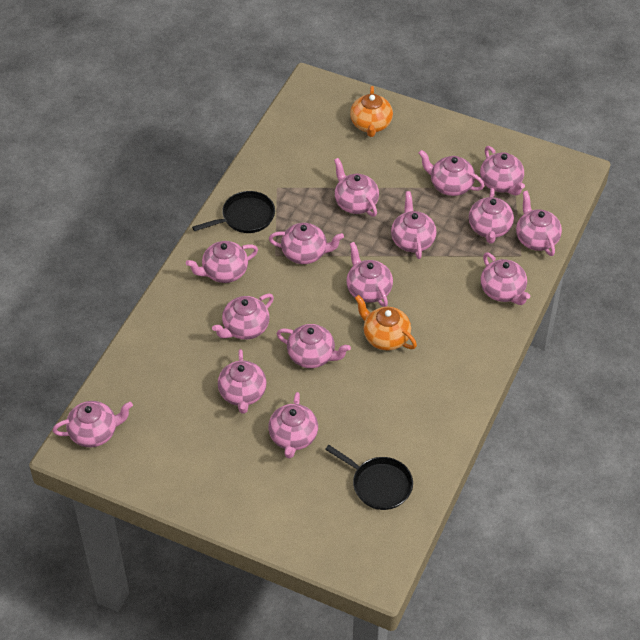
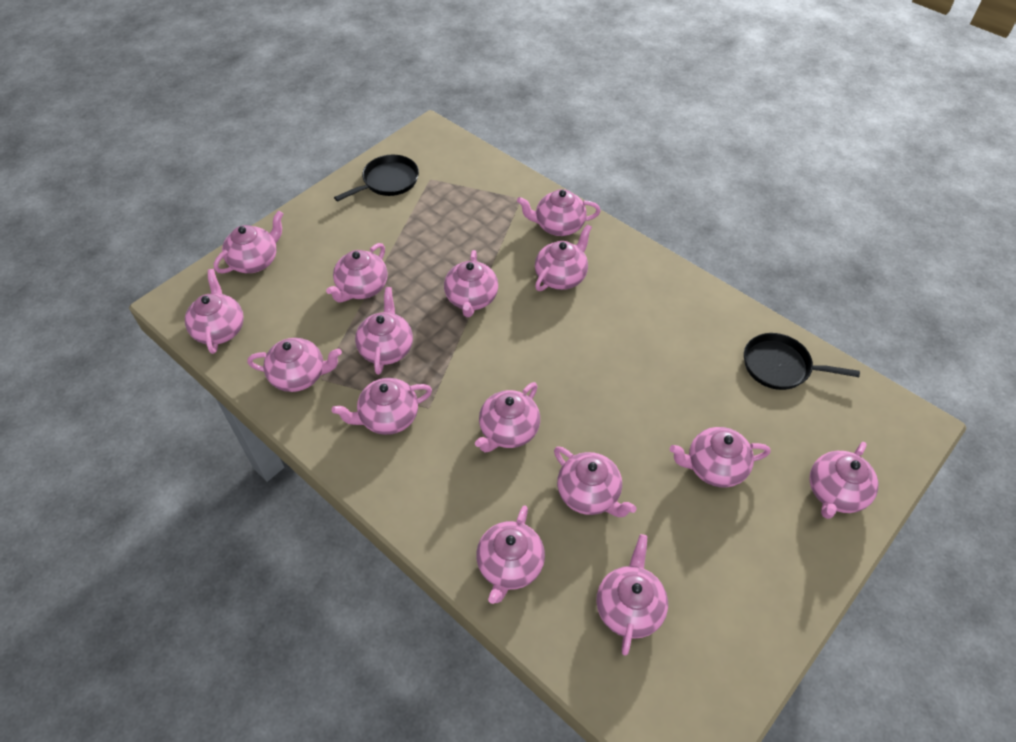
orange teapot: [350,86,393,137] [355,295,417,351] = 2 -> none = 0

